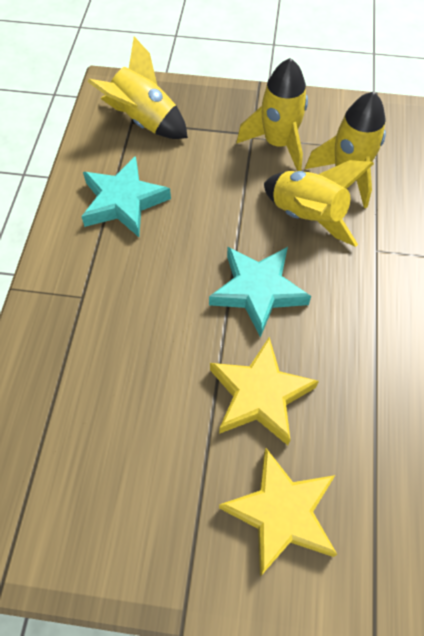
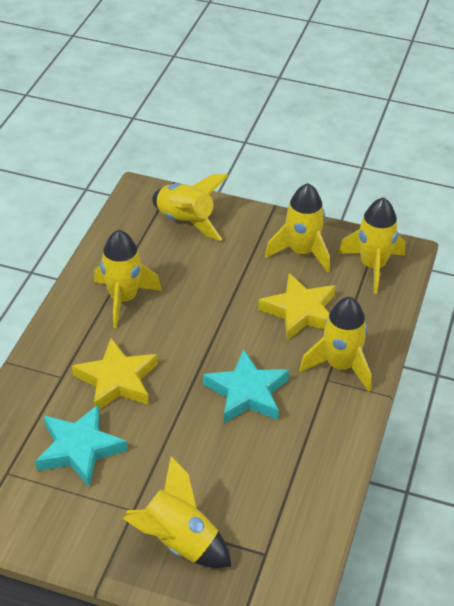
yellow rocket: [88,36,188,139] [237,58,308,171] [264,160,374,247] [305,92,386,208] = 4 -> [94,230,162,328] [123,456,232,568] [152,174,228,241] [265,183,330,273] [299,297,371,392] [338,197,406,294] = 6

